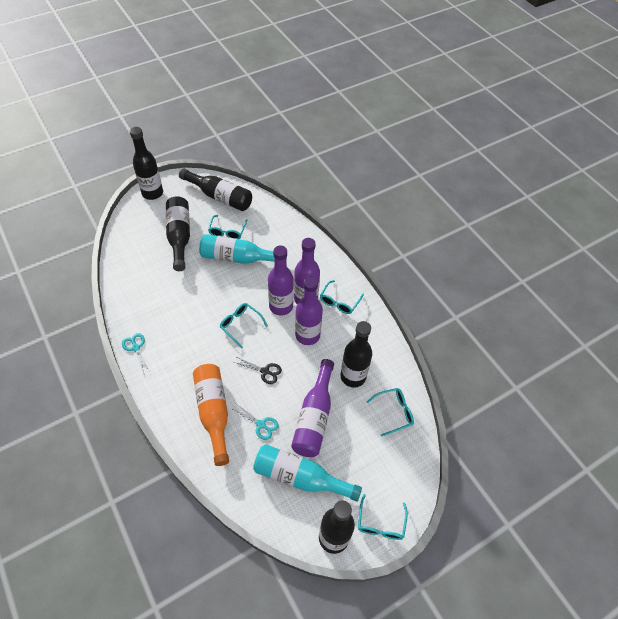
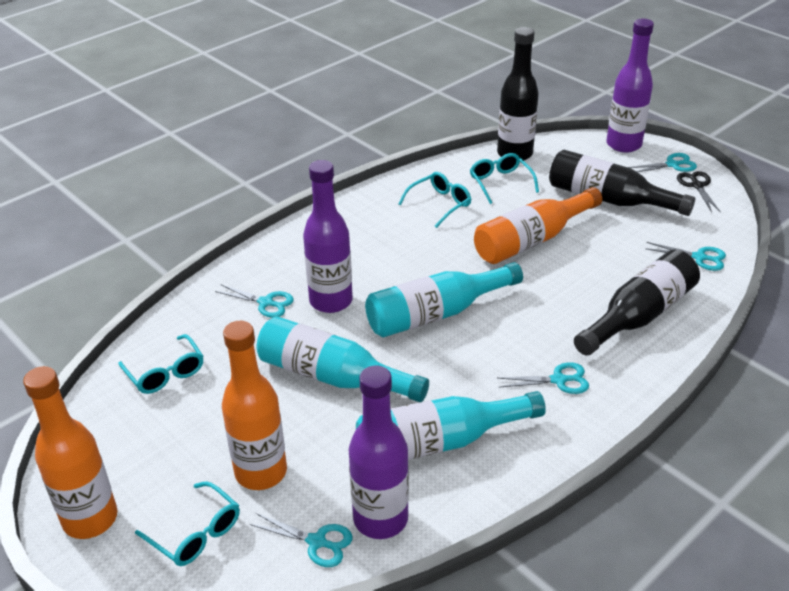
black bottle: [130,127,163,200] [166,196,190,271] [179,168,252,211] [319,501,355,554] [341,321,372,388] = 5 -> [497,27,539,161] [549,150,695,216] [574,250,700,356] = 3
orange bottle: [193,364,229,466] = 1 -> [23,366,117,539] [222,321,287,490] [474,187,602,264] = 3
purple bottle: [268,245,294,316] [291,359,334,457] [294,238,320,304] [295,277,323,345] = 4 -> [303,160,353,313] [349,366,409,539] [606,18,654,153] = 3
turquoise bottle: [199,234,287,264] [253,444,362,502] = 2 -> [256,316,429,402] [356,391,546,460] [365,262,523,337] = 3
turquoise glasses: [208,215,247,239] [220,303,268,348] [320,280,364,314] [358,494,408,540] [367,388,414,437] = 5 -> [119,334,203,394] [135,481,240,566] [398,172,471,228] [470,153,539,204] = 4
turquoise scissors: [122,333,149,373] [231,405,279,440] = 2 -> [215,284,294,318] [250,513,353,567] [498,362,589,394] [628,153,697,172] [645,242,726,271] = 5

